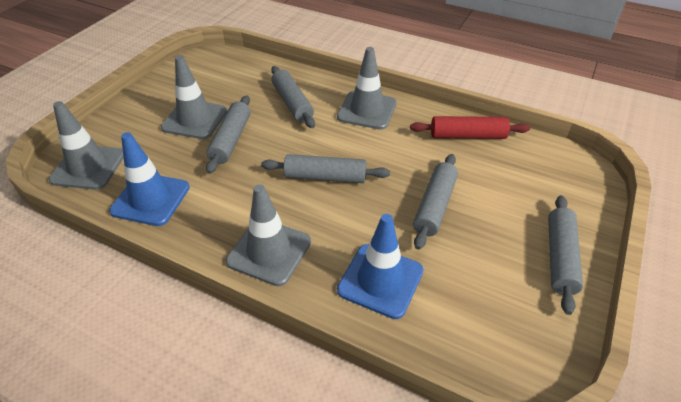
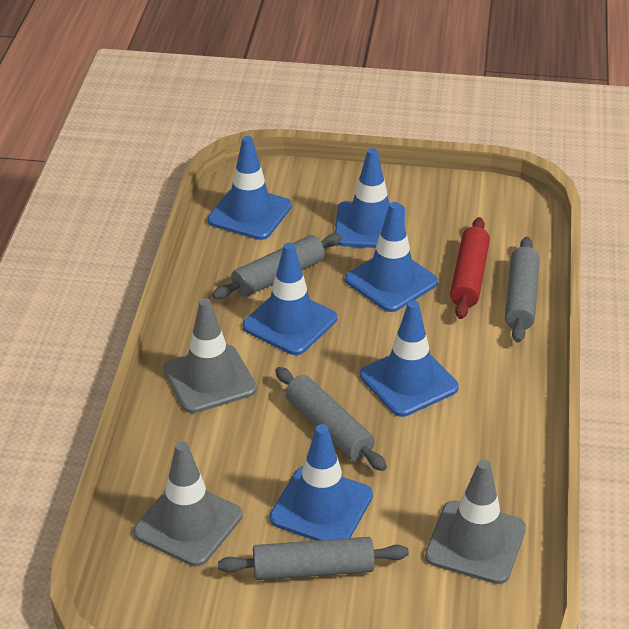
blue traffic cone: [109,132,190,226] [337,214,424,319] = 2 -> [207,136,292,240] [243,243,337,355] [270,424,373,541] [335,148,405,248] [345,202,438,312] [360,300,459,417] = 6
grey rolling pin: [206,95,251,174] [261,154,390,183] [271,66,315,128] [413,154,458,250] [548,195,583,315] = 5 -> [212,234,342,299] [218,537,409,580] [275,367,387,471] [505,237,540,343] = 4
grey traffic cone: [49,101,124,190] [161,56,227,139] [226,184,311,286] [337,47,397,130] = 4 -> [134,441,242,567] [164,298,257,413] [425,460,526,584] = 3

